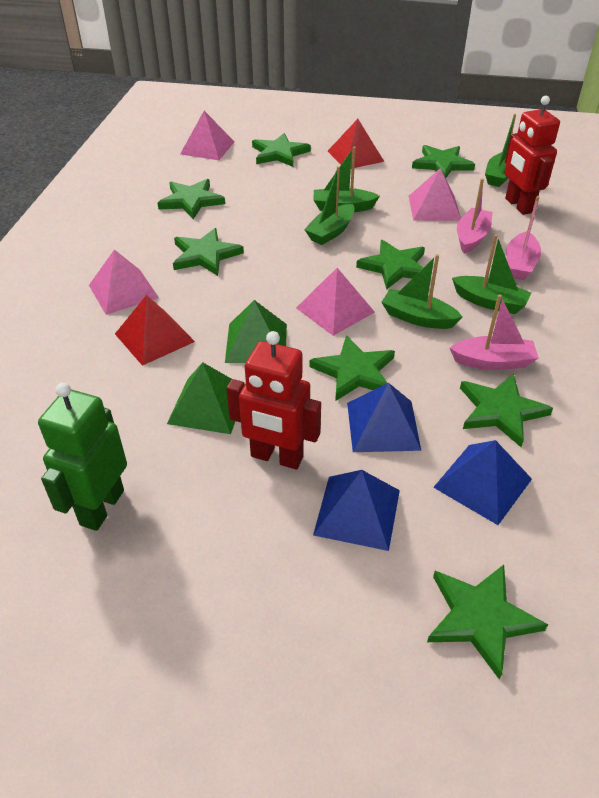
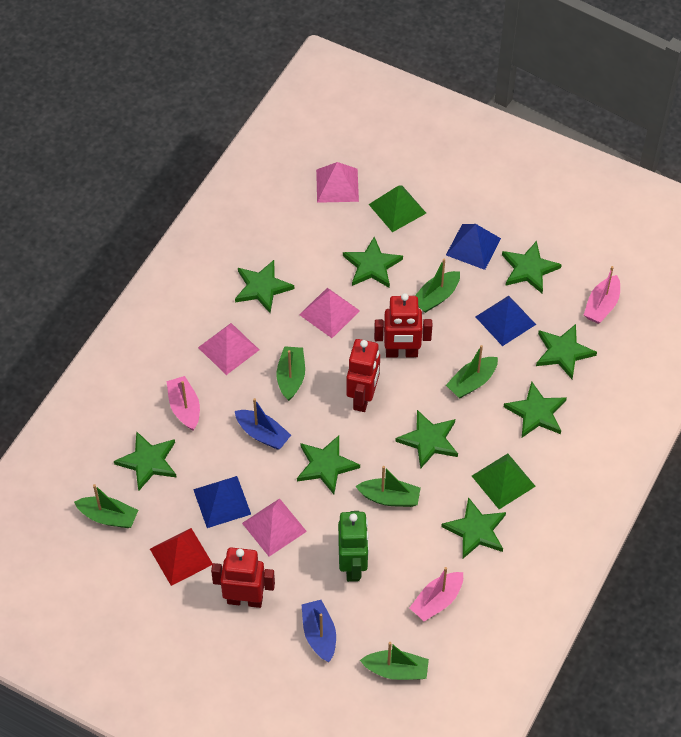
blue boat: none = 0 -> [235,398,291,450] [301,600,336,662] = 2
green boat: [304,166,355,245] [313,146,380,212] [381,254,462,329] [452,234,531,314] [485,114,516,187] = 5 -> [74,484,138,528] [276,346,305,401] [355,466,421,507] [360,642,429,680] [415,259,460,313] [446,345,498,398] = 6
green star: [158,179,225,219] [173,228,244,276] [252,133,311,167] [310,335,395,401] [356,240,425,290] [412,145,475,178] [427,565,548,680] [460,374,553,447] = 8 -> [114,431,177,491] [235,260,294,313] [297,435,360,494] [343,237,403,288] [395,410,458,469] [441,497,506,558] [502,241,562,293] [504,381,567,437] [536,324,597,379] = 9
red pyramid: [115,295,195,366] [328,119,384,169] = 2 -> [150,528,213,586] = 1
red robot: [226,331,321,469] [504,96,560,215] = 2 -> [211,548,275,608] [346,339,380,412] [374,293,432,358] = 3

